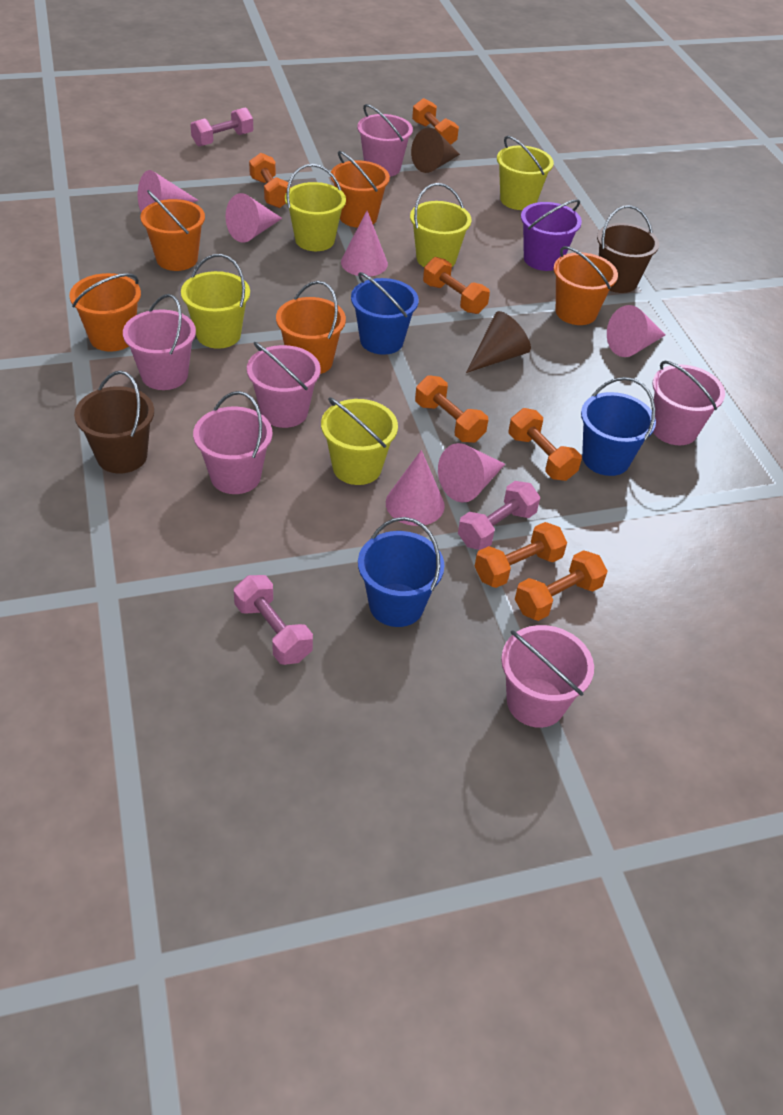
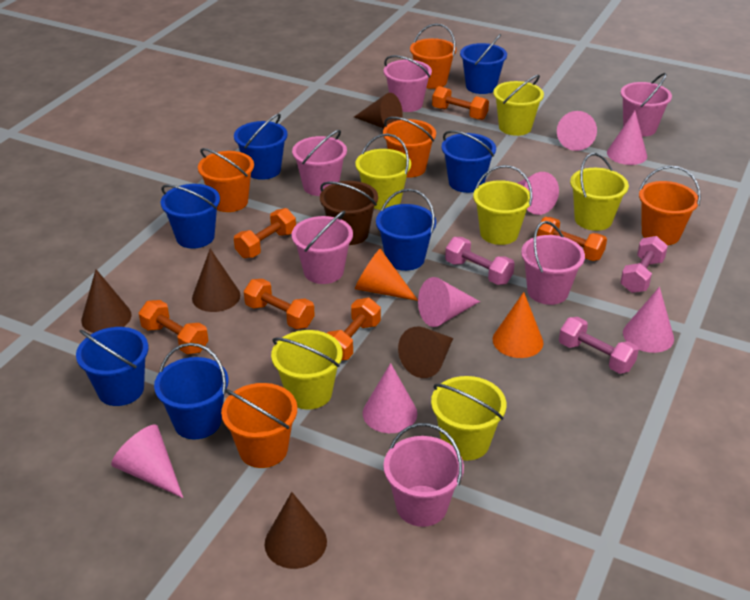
blue bucket: [351,272,419,355] [358,517,444,627] [581,377,656,476] = 3 -> [76,327,148,406] [154,343,228,439] [161,184,220,249] [234,113,288,180] [376,189,436,271] [442,130,496,193] [460,34,507,94] = 7
brown bucket: [74,371,154,474] [597,205,659,293] = 2 -> [320,181,378,245] = 1
brown cone: [411,128,460,173] [466,311,531,373] = 2 -> [81,269,132,333] [192,249,240,312] [265,492,327,569] [354,93,403,128] [398,327,453,378] = 5
orange cone: none = 0 -> [355,249,418,301] [493,292,543,358] = 2
orange dumbbell: [249,153,291,208] [412,98,459,145] [415,375,488,443] [423,257,490,314] [475,522,567,588] [509,408,582,481] [515,550,608,621] = 7 -> [139,300,208,354] [234,208,296,258] [244,279,315,329] [327,298,381,361] [432,86,489,120] [537,217,607,261] = 6
pink cone: [138,170,199,213] [225,193,282,243] [341,211,388,277] [386,450,445,526] [438,443,505,502] [607,305,666,357] = 6 -> [111,425,183,498] [363,363,417,433] [418,277,480,327] [517,172,559,215] [557,111,597,151] [607,111,647,165] [623,287,674,353] = 7
purple bucket: [521,199,582,271] = 1 -> none = 0
yellow bucket: [181,254,250,349] [285,164,346,251] [321,397,398,485] [410,183,472,267] [497,136,554,210] = 5 -> [271,330,342,410] [356,133,411,210] [431,376,506,461] [473,165,532,245] [493,75,544,136] [570,153,629,231] = 6

